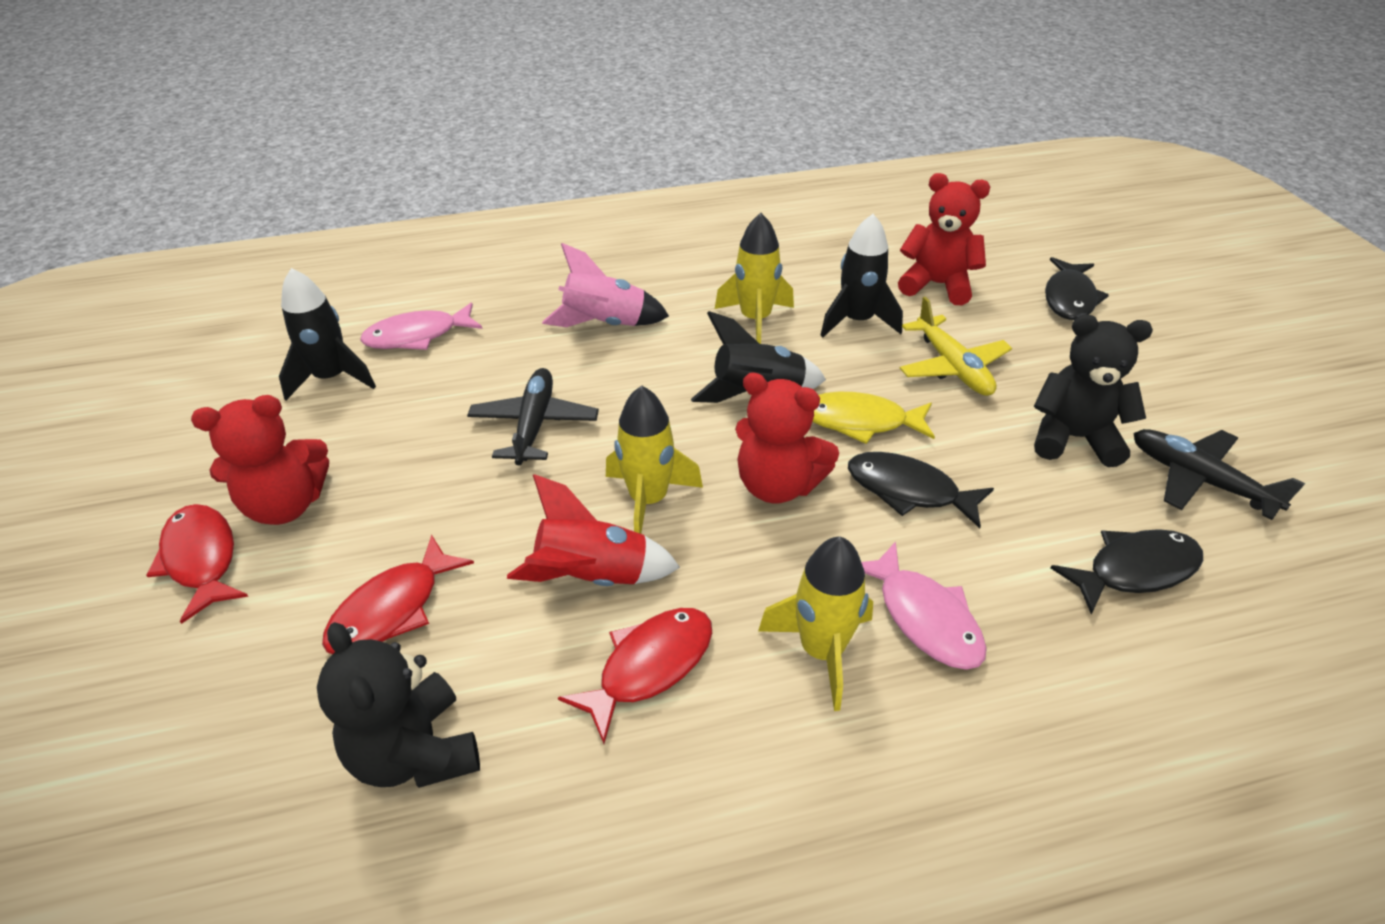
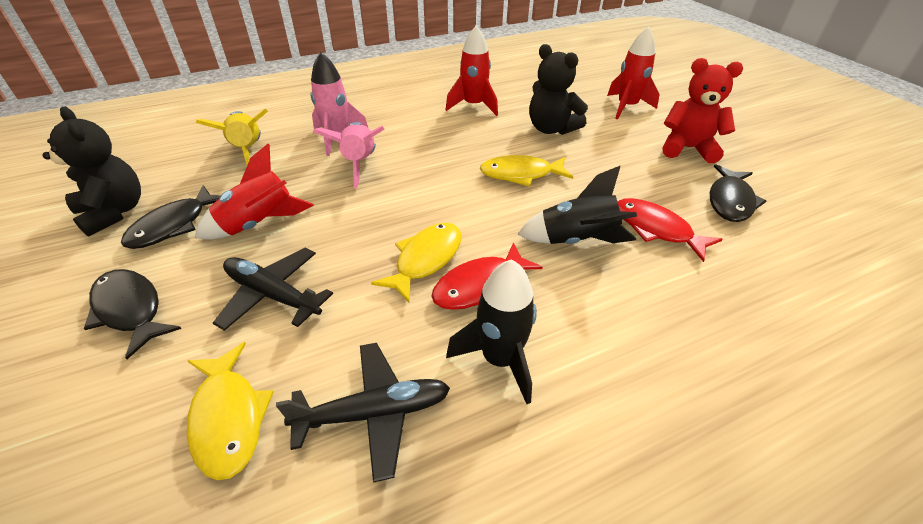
black rocket: [279,268,376,400] [691,311,826,403] [820,214,903,337] = 3 -> [446,259,537,404] [517,166,637,244] = 2
pink fish: [360,303,482,350] [861,541,987,670] = 2 -> none = 0
pink rocket: [542,243,669,327] = 1 -> [310,52,368,156] [313,122,385,188] = 2
red fish: [146,504,248,624] [322,534,474,654] [558,608,712,744] = 3 -> [431,242,543,310] [617,198,722,262] = 2
red rocket: [507,474,680,586] = 1 -> [195,144,314,240] [446,25,498,116] [607,27,660,119] = 3
red teddy bear: [191,395,329,525] [735,373,839,503] [898,173,990,305] = 3 -> [663,58,743,163] = 1
yellow fish: [812,392,935,444] = 1 -> [186,342,274,480] [371,223,462,303] [480,155,573,186] = 3
yellow plane: [900,297,1012,396] = 1 -> none = 0
yellow rocket: [606,386,703,534] [715,213,794,344] [758,537,873,711] = 3 -> [196,109,268,165] = 1

